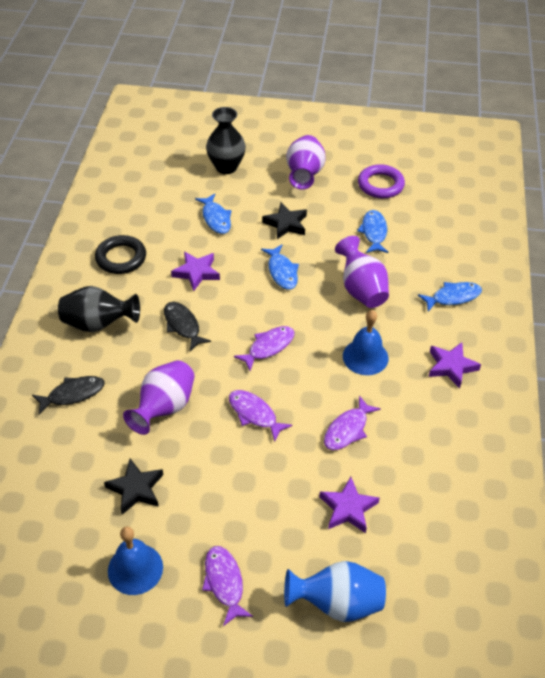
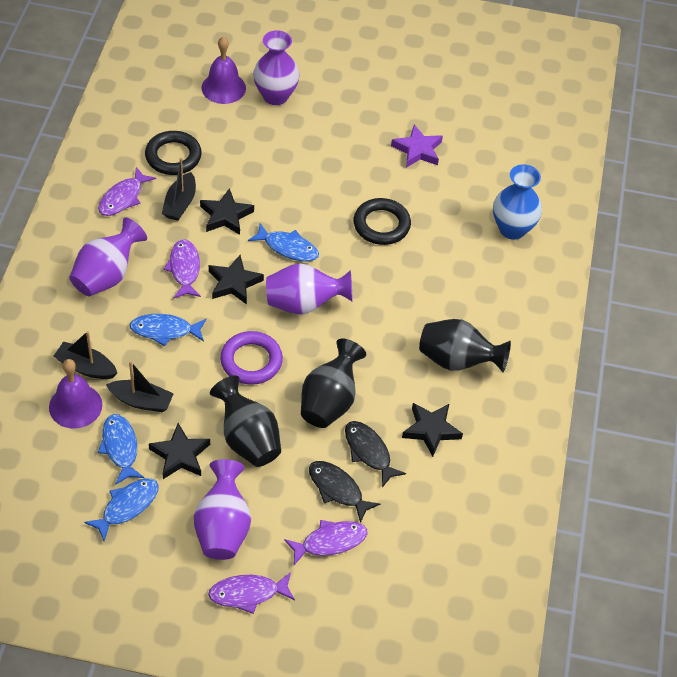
black boat: none = 0 -> [54,331,117,379] [106,361,174,412] [162,158,196,221] = 3
black ring: [95,235,146,274] = 1 -> [145,131,202,175] [354,198,411,245] = 2
black star: [104,459,163,515] [262,203,307,239] = 2 -> [149,423,210,479] [200,188,254,235] [209,255,264,305] [402,403,463,457] = 4
black vase: [58,286,140,332] [206,107,246,174] = 2 -> [210,375,281,467] [301,339,366,428] [419,319,511,372] = 3
blue bell: [108,526,163,595] [343,310,388,375] = 2 -> none = 0
purple bell: none = 0 -> [49,359,102,429] [201,37,246,104] = 2
purple star: [171,252,220,291] [319,477,380,533] [428,342,481,389] = 3 -> [391,125,443,168] = 1
purple vase: [123,360,195,435] [286,135,326,190] [335,236,389,308] = 3 -> [69,218,147,296] [194,459,251,560] [253,30,300,105] [266,263,353,315] = 4

